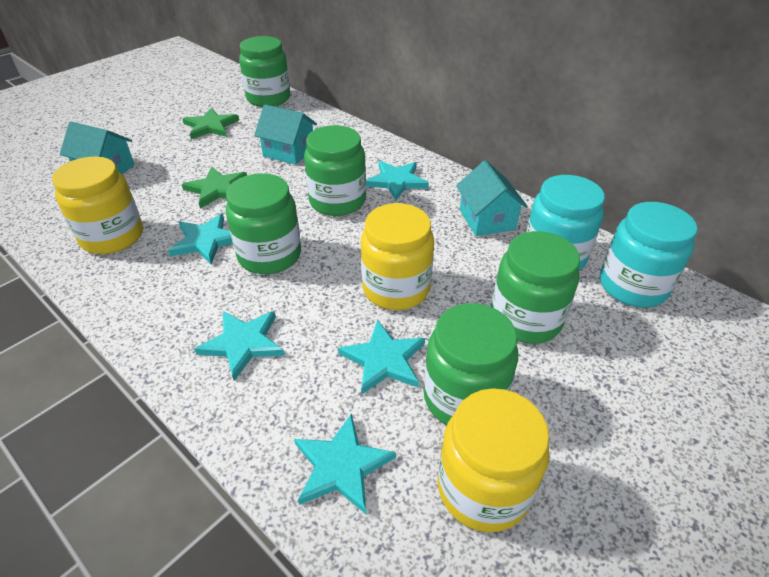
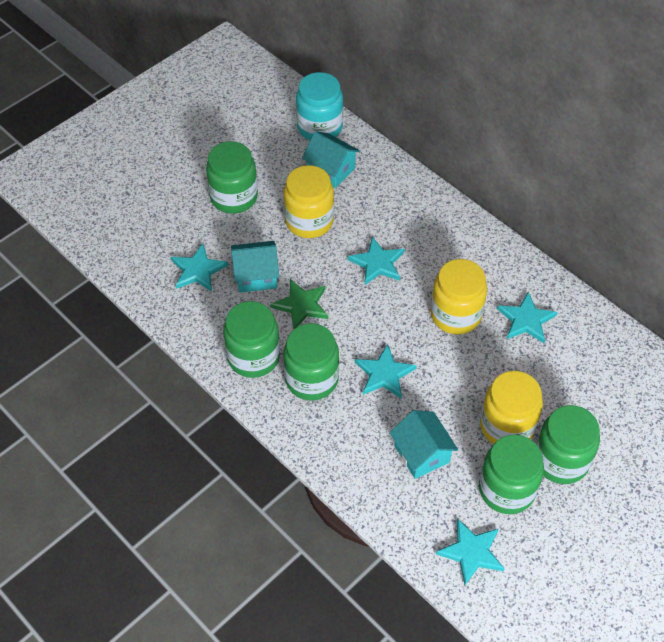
green star: [182,166,247,209] [183,108,239,139] = 2 -> [270,279,328,329] = 1
turquoise jar: [526,175,605,271] [600,202,698,308] = 2 -> [296,72,343,141] = 1

